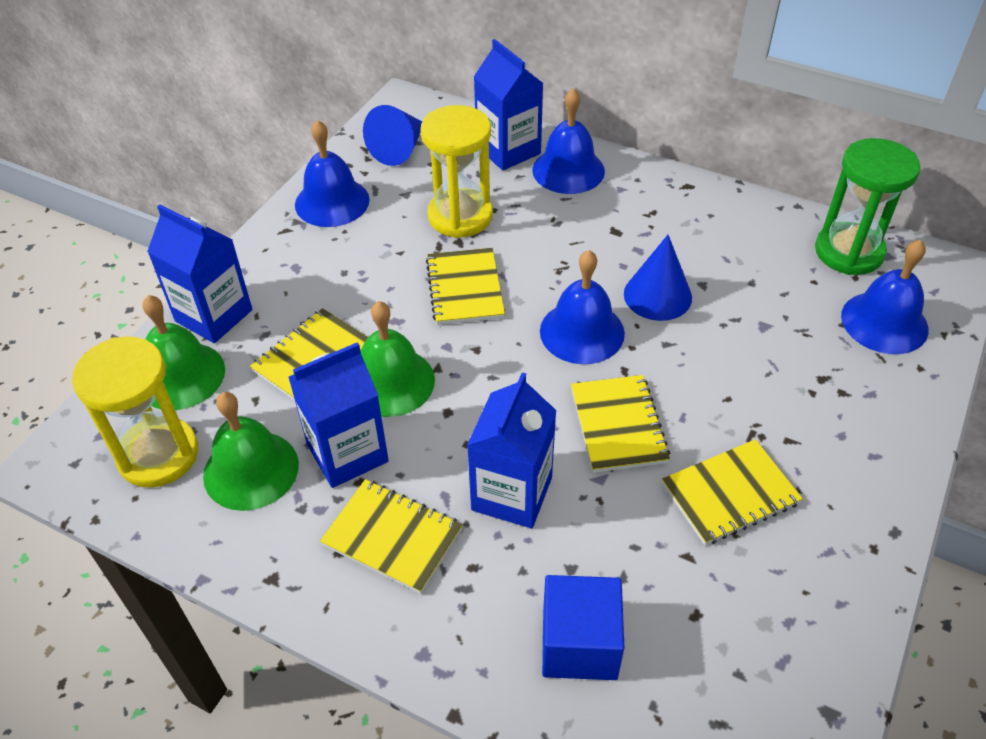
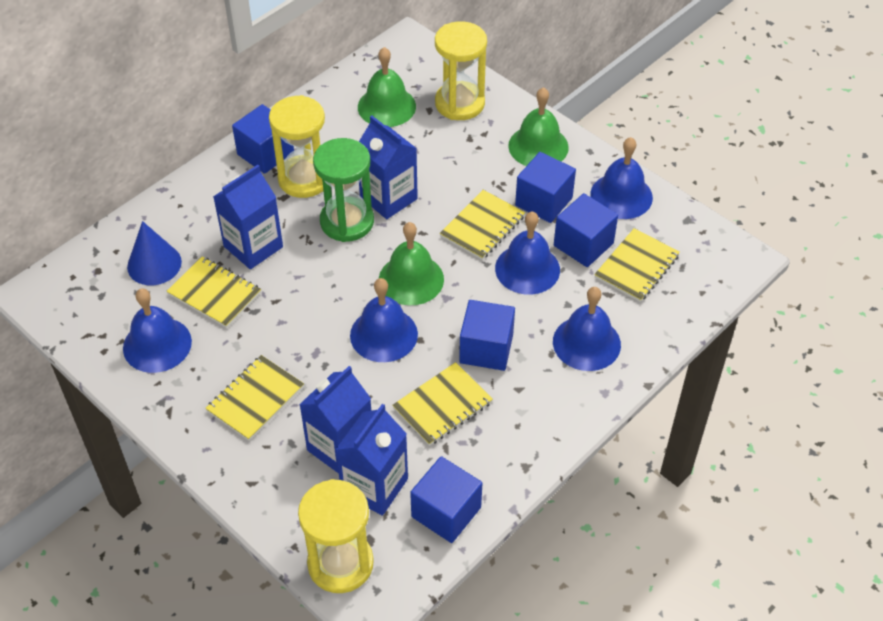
blue bell: [295,120,370,227] [532,88,605,194] [540,250,625,364] [841,240,929,354] = 4 -> [123,288,192,373] [350,278,418,362] [495,211,560,295] [553,287,621,371] [590,137,653,219] = 5
blue cone: [363,105,423,166] [624,235,692,321] = 2 -> [127,221,182,285] = 1
blue cube: [542,575,624,680] = 1 -> [232,104,294,174] [410,456,482,543] [459,300,515,371] [515,152,576,223] [554,193,618,267] = 5
yellow hourglass: [72,336,198,488] [421,105,492,238] = 2 -> [269,95,325,198] [298,479,374,593] [435,21,487,120] = 3

